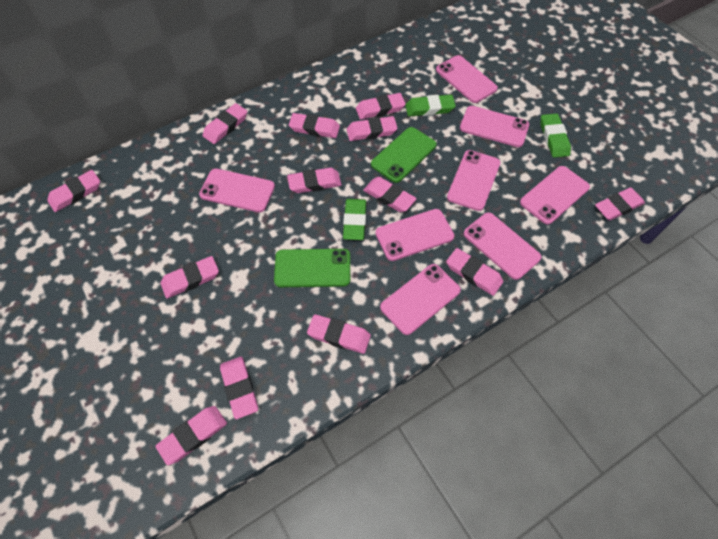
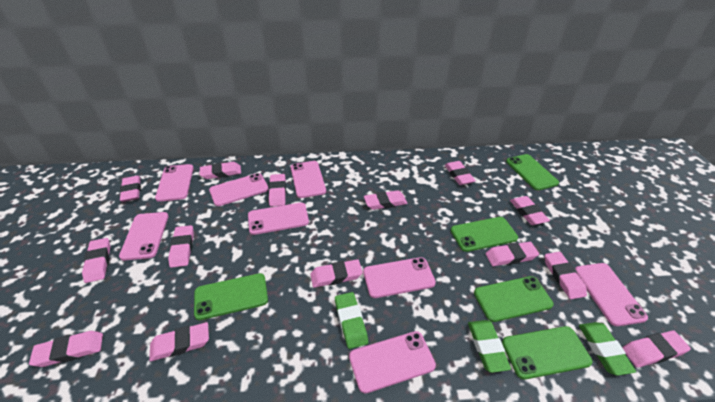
green phone: [274,249,350,287] [371,127,437,183] = 2 -> [194,273,268,320] [450,217,518,252] [474,276,554,322] [502,326,592,379] [506,154,559,190] = 5
pink eraser: [47,170,100,212] [155,406,227,465] [160,256,219,299] [203,103,247,144] [220,357,258,419] [287,168,342,193] [289,113,340,138] [307,314,371,354] [347,116,397,141] [356,93,406,120] [363,177,417,212] [446,248,503,296] [595,187,645,221] = 13 -> [29,331,103,367] [82,238,111,283] [120,176,141,202] [149,322,209,361] [168,225,194,268] [200,162,241,179] [269,174,286,206] [310,259,363,288] [364,190,407,210] [445,161,476,185] [485,242,539,266] [510,196,550,225] [545,252,587,299] [622,330,691,368] = 14

